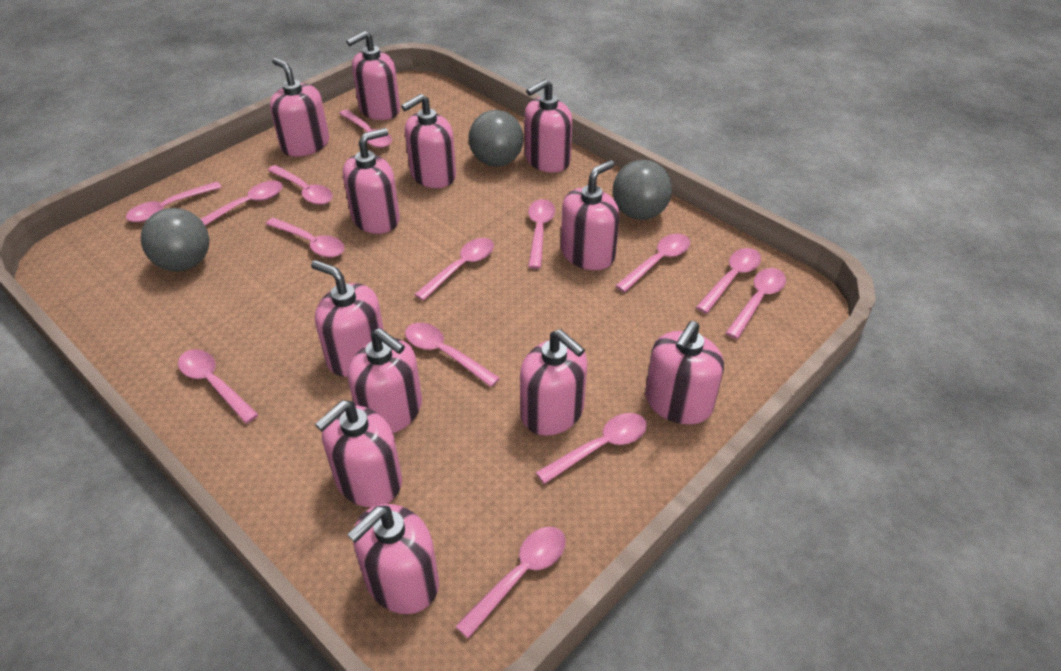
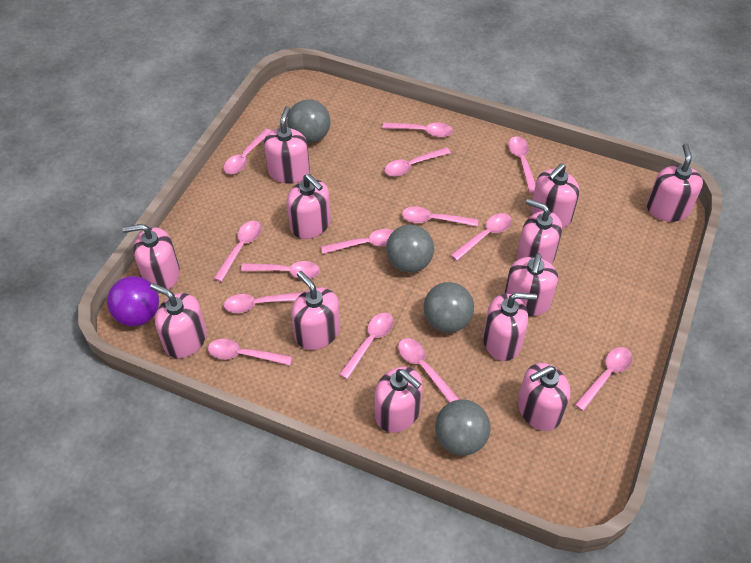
grey ball: [141,208,209,271] [469,110,524,166] [613,160,672,220] = 3 -> [287,99,331,143] [386,224,434,273] [424,282,474,333] [435,399,491,456] = 4
purple ball: none = 0 -> [107,276,159,326] = 1

